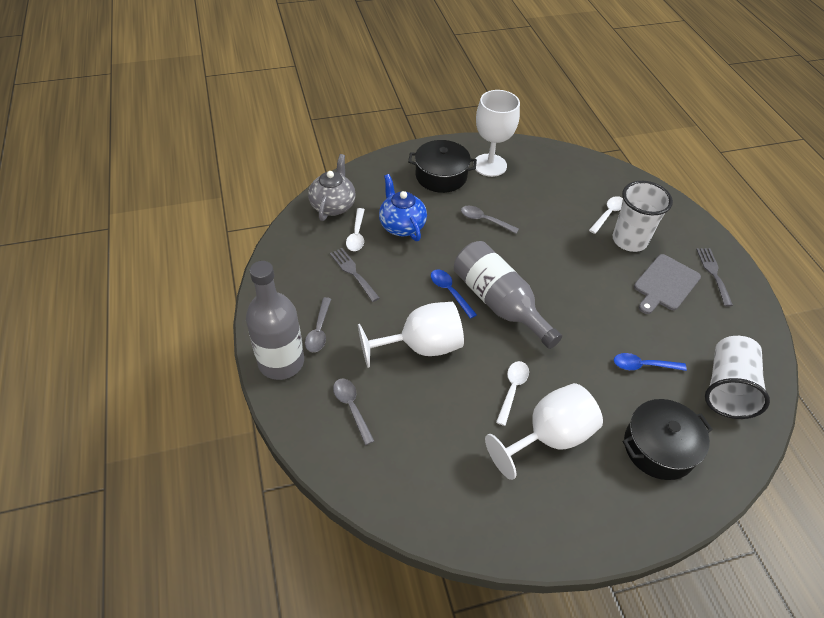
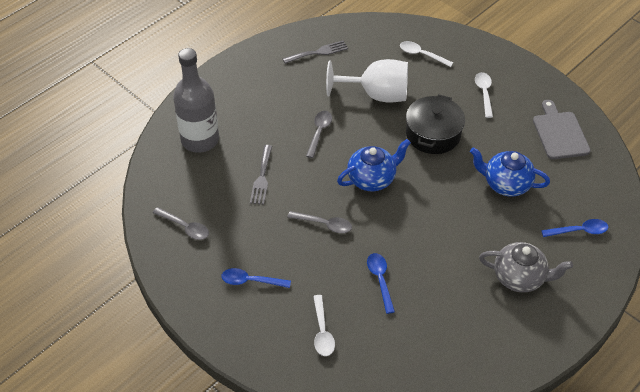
black pot: [408,140,477,193] [623,399,713,480] = 2 -> [406,94,465,154] = 1
blue spoon: [431,270,477,319] [614,353,687,371] = 2 -> [221,268,291,288] [367,253,395,314] [541,219,608,237] = 3
blue teapot: [379,174,427,241] = 1 -> [337,139,411,191] [470,147,550,197] = 2
grey bottle: [246,261,304,380] [454,241,562,349] = 2 -> [173,48,219,153] = 1
white cup: [613,181,673,252] [705,336,770,419] = 2 -> none = 0
white goblet: [358,302,464,368] [473,90,520,177] [485,383,603,480] = 3 -> [326,59,408,102] = 1

